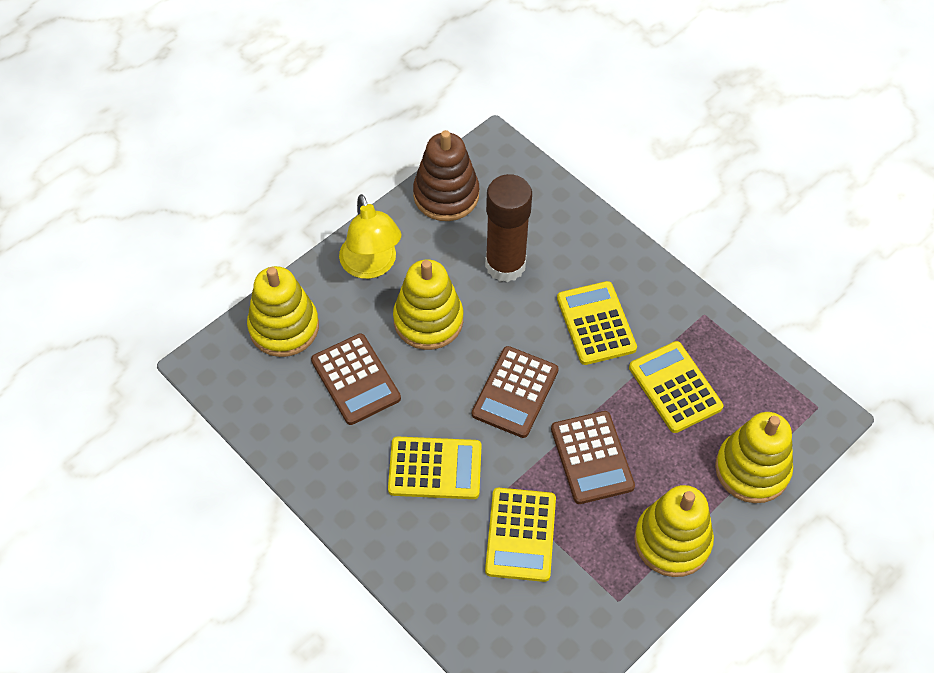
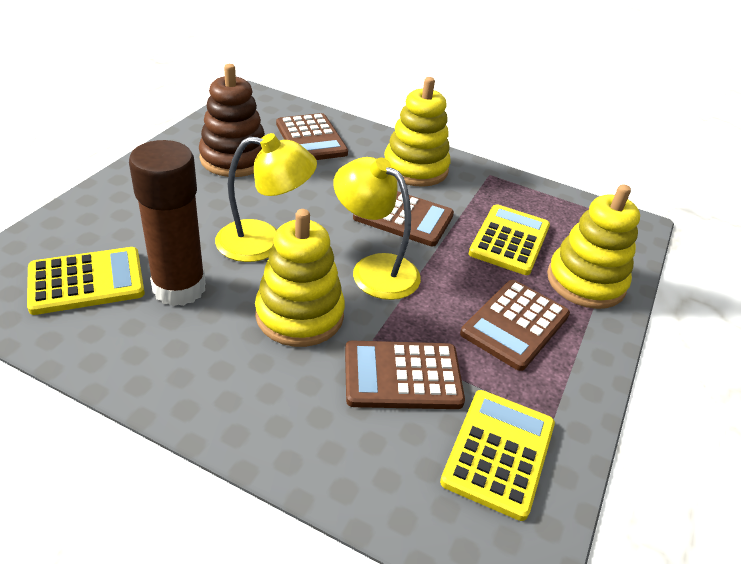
brown calculator: [311,333,401,425] [472,346,559,438] [551,411,635,504] = 3 -> [276,113,348,160] [345,340,465,409] [353,191,454,246] [460,280,570,371] = 4
yellow calculator: [388,436,482,499] [485,488,556,582] [557,281,637,365] [629,341,723,433] = 4 -> [27,247,145,315] [440,390,555,521] [469,204,550,275] = 3
yellow lamp: [339,194,401,279] = 1 -> [215,133,317,262] [333,157,421,300] = 2
yellow stacking toy: [247,266,319,357] [393,259,463,350] [634,485,714,577] [715,412,793,503] = 4 -> [255,209,345,347] [384,77,450,187] [547,184,640,309] = 3

